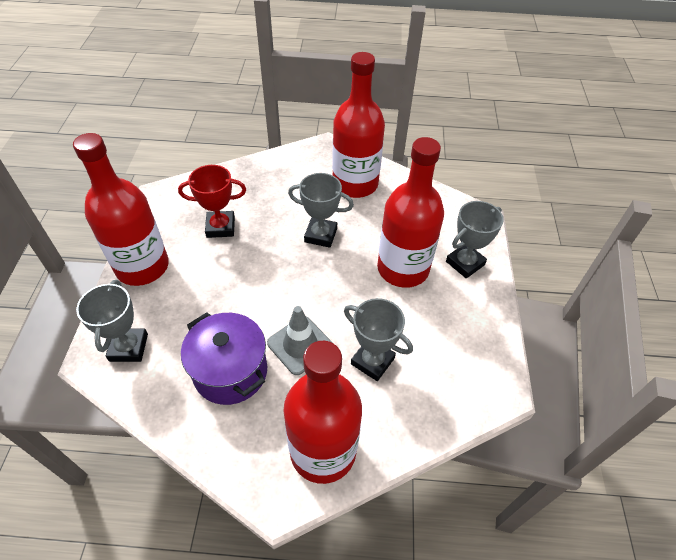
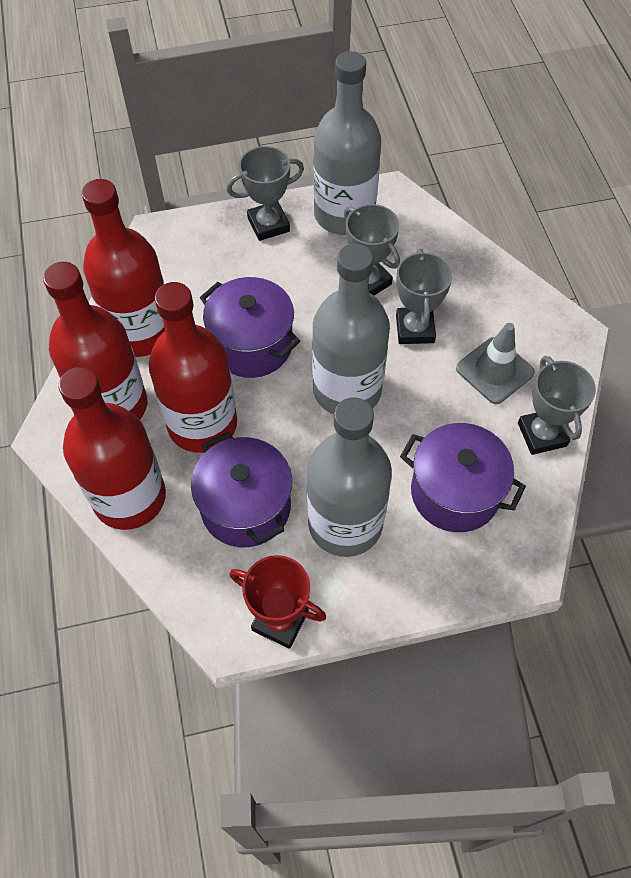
grey bottle: none = 0 -> [307,397,392,557] [312,244,390,414] [313,51,381,235] = 3
purple pot: [181,312,267,405] = 1 -> [191,432,292,547] [200,277,300,378] [400,423,526,532] = 3

